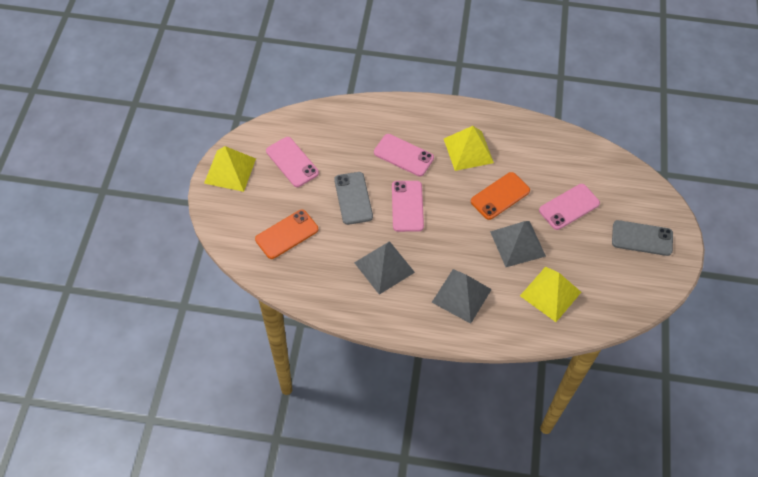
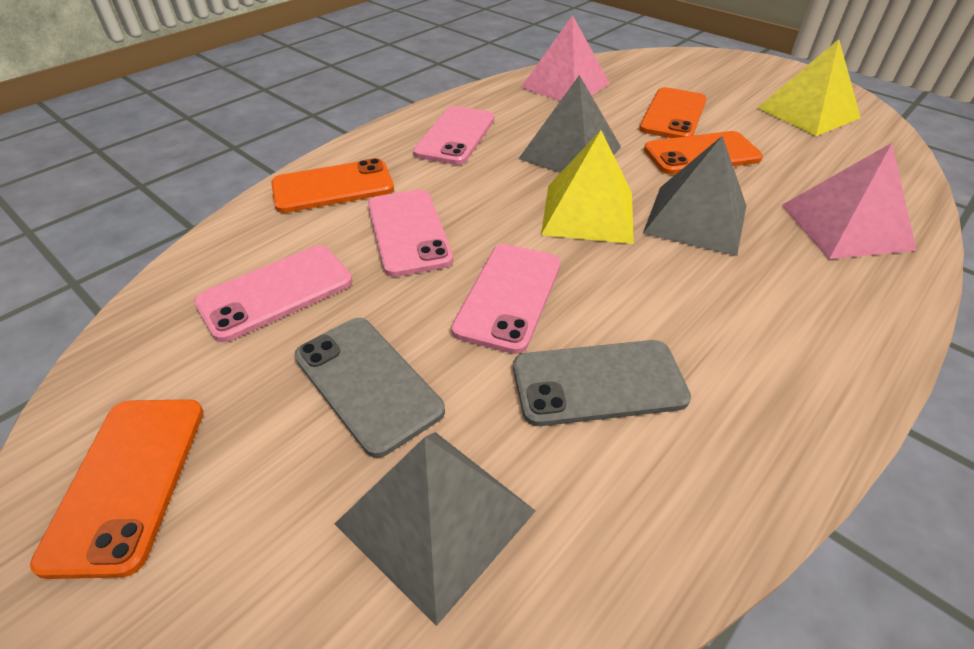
orange phone: [255,210,318,259] [471,172,530,220] = 2 -> [30,399,204,579] [271,158,394,213] [639,87,707,138] [644,131,763,174] = 4
pink pyramid: none = 0 -> [521,15,610,101] [782,143,917,259] = 2
yellow pyramid: [204,146,256,192] [444,126,494,171] [520,267,581,322] = 3 -> [541,130,634,244] [757,39,861,136] = 2

